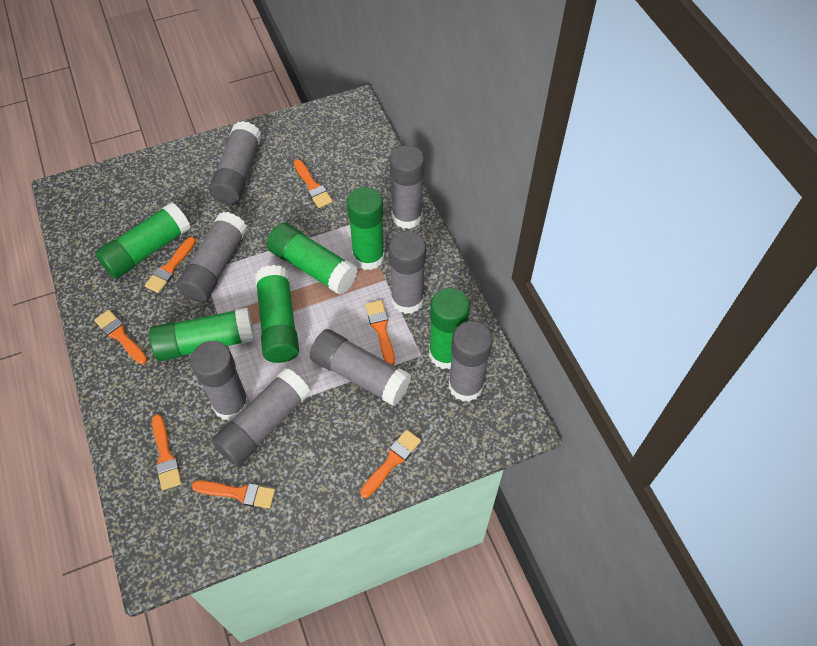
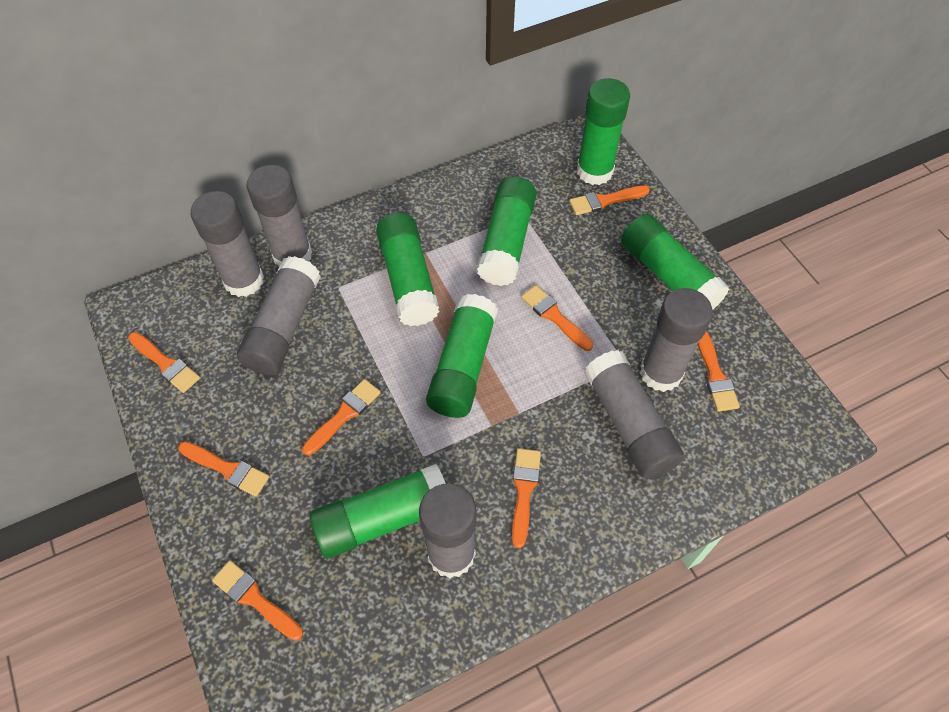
grey glue stick: [176,212,248,302] [190,341,249,421] [209,121,262,205] [212,368,310,466] [310,329,412,406] [389,231,426,314] [390,145,425,229] [449,321,493,402] = 8 -> [190,191,264,297] [237,256,321,375] [246,165,312,266] [419,483,477,578] [584,350,684,479] [640,288,713,392] = 6
orange brush: [94,310,147,364] [145,237,196,293] [152,414,182,490] [192,480,275,509] [294,159,333,208] [360,429,421,498] [365,300,395,365] = 7 -> [128,332,200,393] [178,442,269,497] [212,560,303,641] [302,379,381,455] [512,448,541,548] [521,285,593,351] [569,186,650,215] [698,331,740,412] = 8

